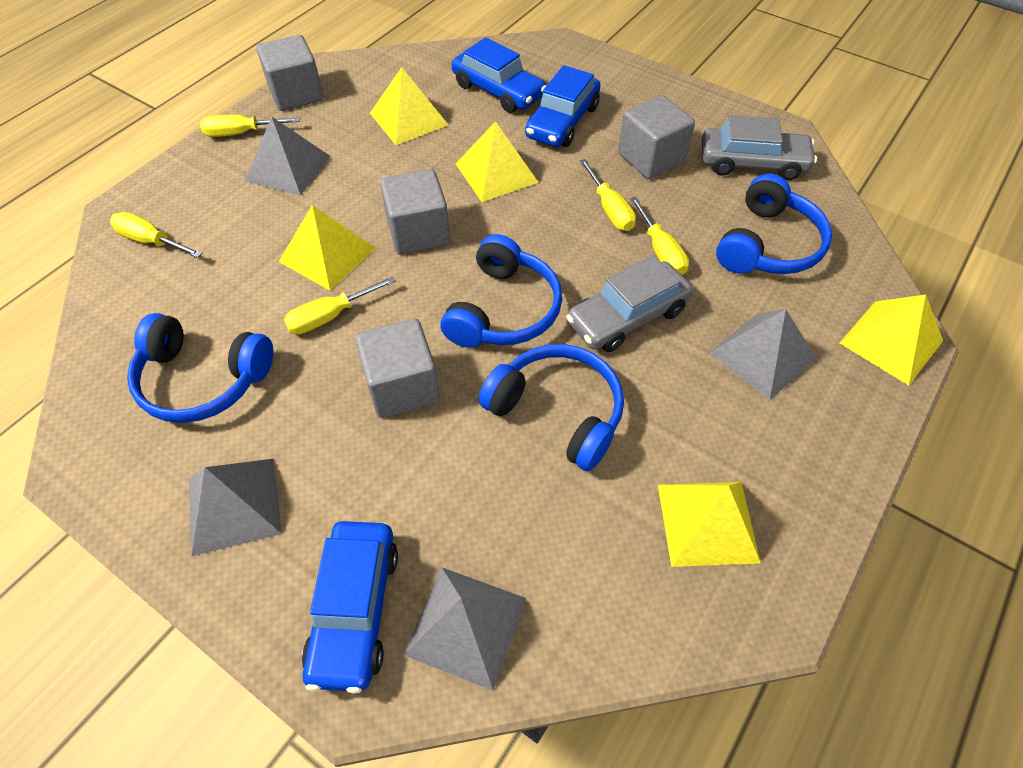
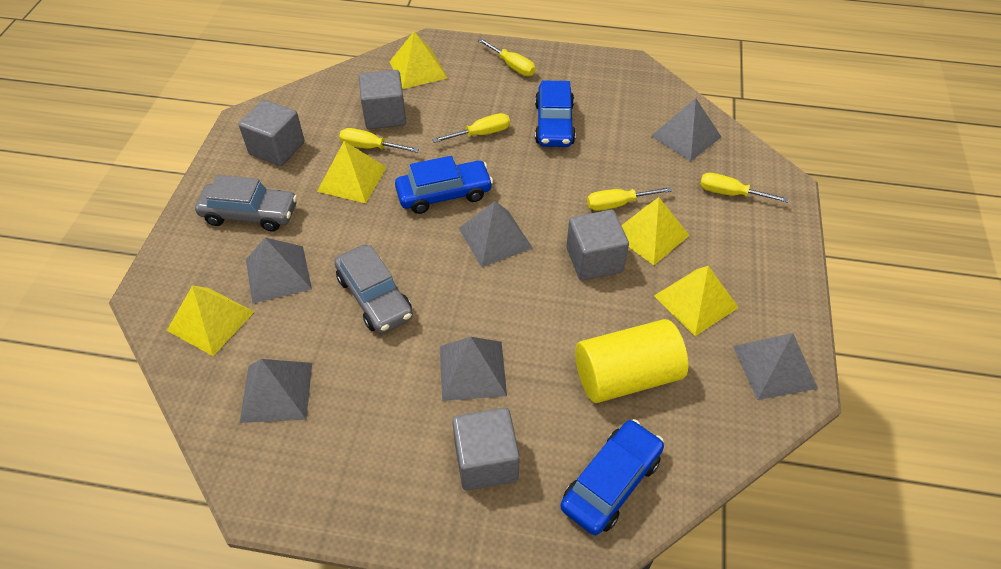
blue headphones: [127,313,273,423] [440,234,562,348] [479,344,624,471] [716,174,832,274] = 4 -> none = 0
grey pyramid: [189,458,282,556] [245,116,330,196] [404,567,527,691] [709,309,817,400] = 4 -> [240,359,312,423] [246,238,312,304] [440,337,507,401] [458,201,533,267] [651,98,721,161] [733,333,818,400] = 6
yellow cylinder: none = 0 -> [575,319,688,403] = 1

